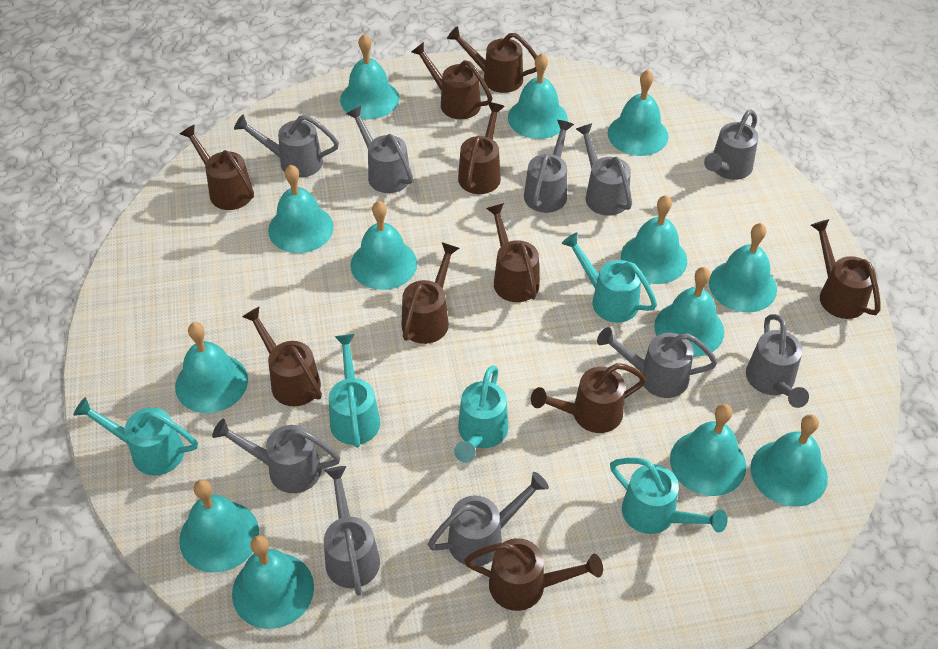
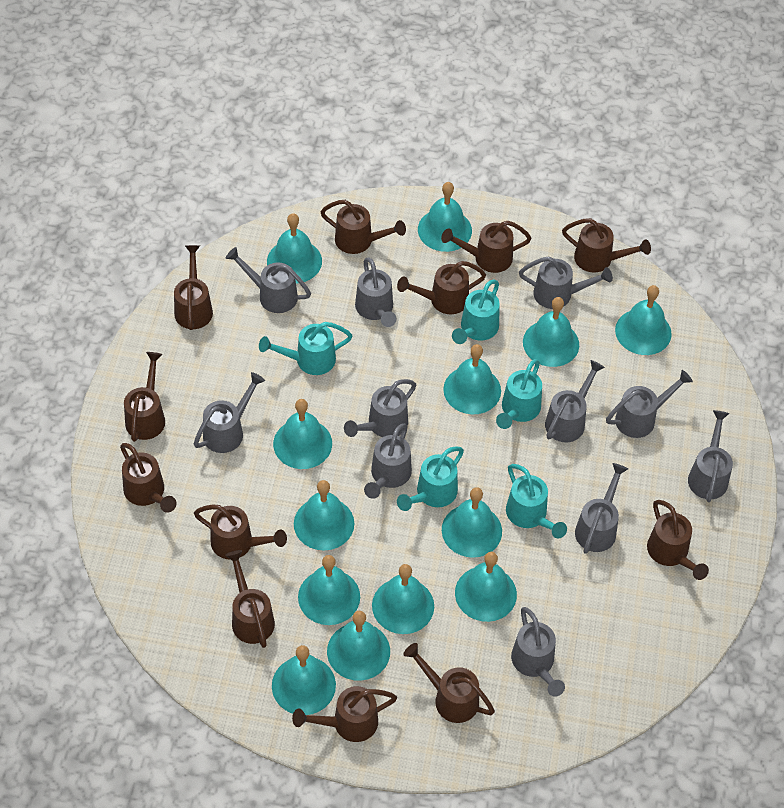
brown watering can: [180,124,254,210] [242,307,322,406] [401,242,460,344] [411,42,492,119] [447,26,537,93] [458,102,505,194] [464,538,603,611] [486,203,540,302] [531,363,646,433] [811,219,881,319] = 10 -> [120,443,176,513] [124,352,165,442] [174,245,213,330] [194,505,287,560] [225,550,275,648] [292,686,397,742] [320,200,406,254] [397,261,486,314] [403,643,495,723] [441,221,531,273] [562,218,651,273] [647,500,709,580] = 12
grey watering can: [212,419,341,493] [234,115,339,178] [324,466,380,595] [346,106,413,193] [428,472,549,566] [524,120,574,213] [576,123,632,216] [597,327,717,398] [704,110,758,180] [746,314,809,408] = 10 -> [194,372,265,453] [226,247,311,313] [344,379,416,437] [355,257,396,327] [364,423,412,499] [511,607,565,697] [519,256,613,309] [545,360,605,442] [575,463,628,554] [606,370,693,438] [688,410,733,502] = 11

